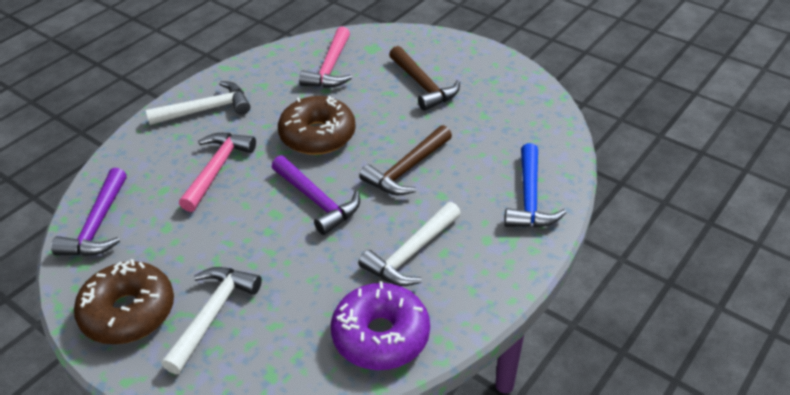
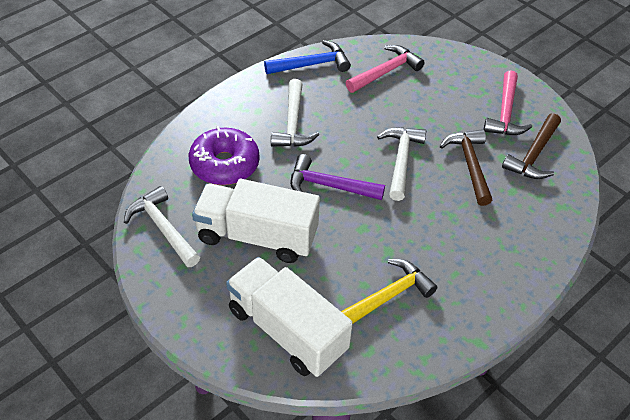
brown donut: [74,259,174,344] [278,96,356,155] = 2 -> none = 0
purple hammer: [51,168,127,256] [272,156,360,235] = 2 -> [290,154,385,200] = 1
white truck: none = 0 -> [192,179,320,263] [226,257,353,377] = 2
yellow hammer: none = 0 -> [341,259,437,323] = 1

